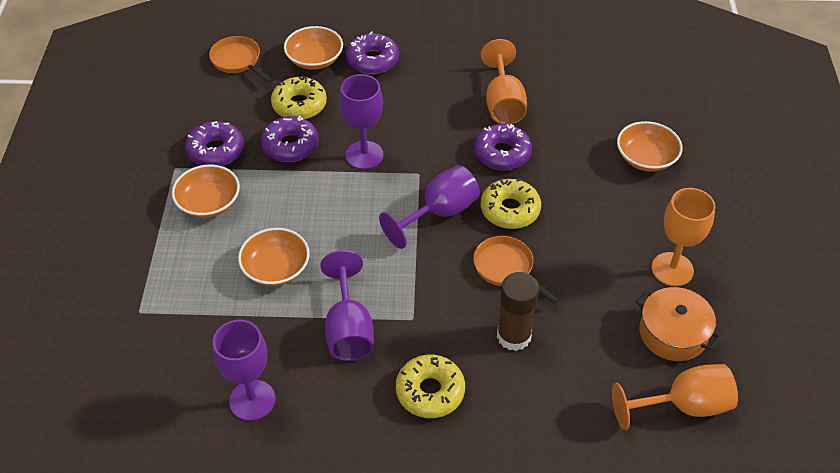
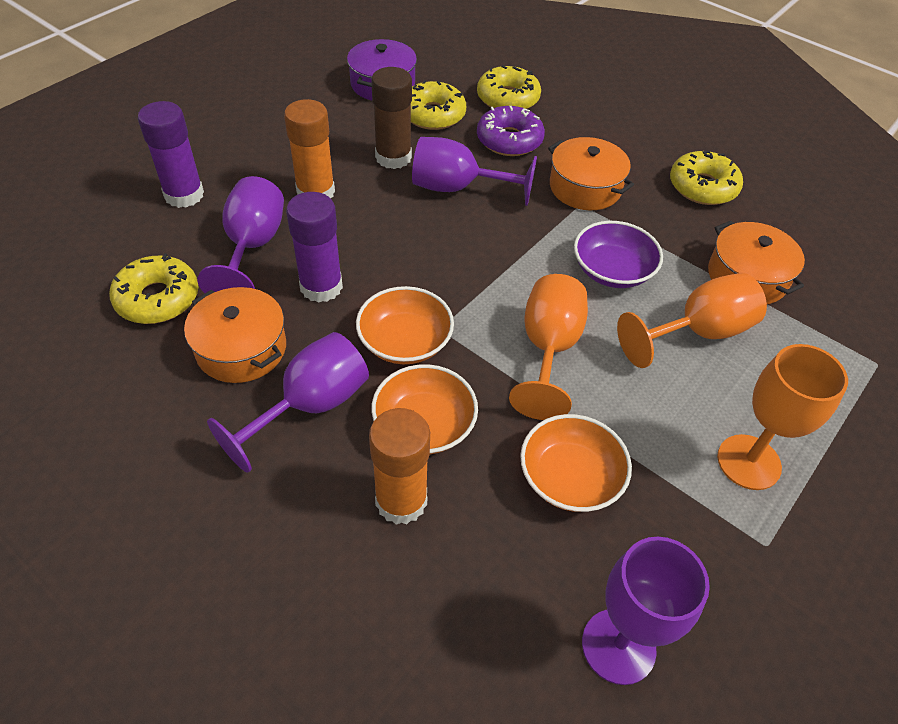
orange bowl: [172,165,240,218] [238,228,310,286] [284,26,343,70] [617,121,682,172] = 4 -> [356,286,454,364] [371,364,478,454] [520,414,632,512] = 3
orange glue stick: none = 0 -> [284,99,335,198] [369,408,430,525] = 2
orange pan: [209,36,273,83] [473,236,559,304] = 2 -> none = 0
orange pot: [636,287,721,361] = 1 -> [184,287,286,383] [548,137,634,210] [708,221,805,304] = 3
purple bowl: none = 0 -> [574,221,663,288] = 1
purple donut: [185,121,244,166] [261,116,319,162] [346,31,399,74] [474,124,532,170] = 4 -> [477,106,545,156] = 1
purple glue stick: none = 0 -> [138,101,204,208] [286,192,343,303] = 2
purple pot: none = 0 -> [347,39,417,101] = 1
yellow donut: [271,76,327,119] [396,355,465,418] [480,178,541,229] = 3 -> [109,253,198,324] [411,80,466,130] [477,65,541,109] [670,151,743,205] = 4

